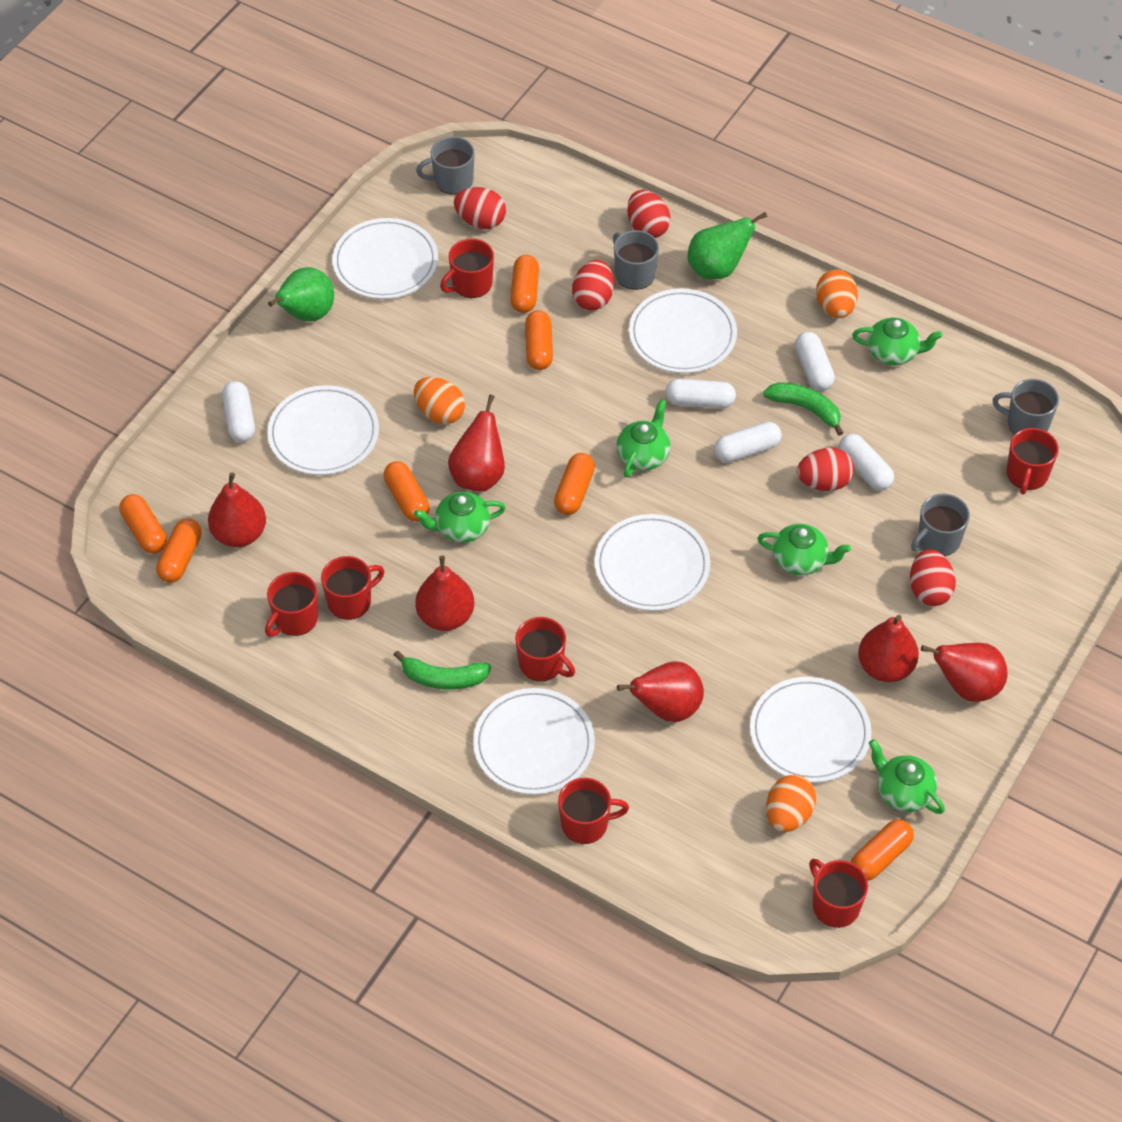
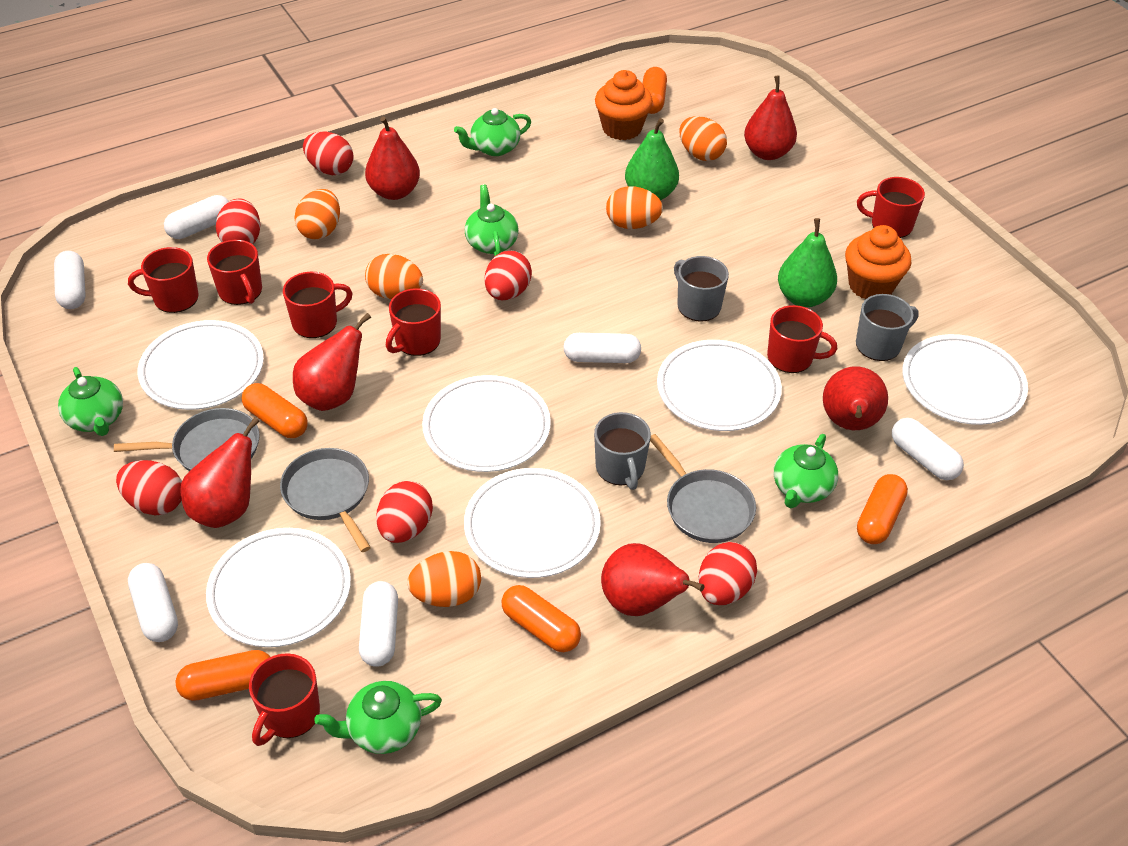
green banana: [394,651,491,690] [763,382,843,436] = 2 -> none = 0
grey mug: [416,136,475,195] [613,230,659,290] [911,493,970,556] [993,379,1059,435] = 4 -> [594,412,651,490] [674,256,729,322] [856,294,919,361] = 3
grey pan: none = 0 -> [114,408,260,471] [280,448,371,552] [650,434,756,543] = 3
orange capsule: [119,494,167,554] [156,518,201,583] [384,461,430,521] [510,255,539,313] [525,310,553,370] [554,453,595,515] [851,819,914,881] = 7 -> [175,650,270,701] [242,383,308,438] [501,585,581,652] [643,67,667,114] [857,474,908,544] = 5
orange cupcake: none = 0 -> [595,70,653,140] [845,225,911,299] = 2
orange egg: [414,377,465,424] [766,775,816,832] [816,270,858,318] = 3 -> [294,189,340,239] [365,254,423,299] [407,551,481,607] [606,186,663,229] [679,116,727,161] = 5
red egg: [454,187,506,229] [572,260,614,311] [627,190,670,238] [797,447,854,491] [910,549,956,606] = 5 -> [116,460,182,515] [216,198,260,244] [303,131,354,175] [376,481,433,543] [485,251,532,300] [698,542,757,605] = 6
white capsule: [222,381,255,442] [665,379,736,409] [714,422,782,462] [795,332,835,391] [839,434,894,490] = 5 -> [54,251,86,309] [128,563,178,642] [164,195,229,239] [359,581,398,667] [563,333,641,363] [892,418,964,480] = 6

